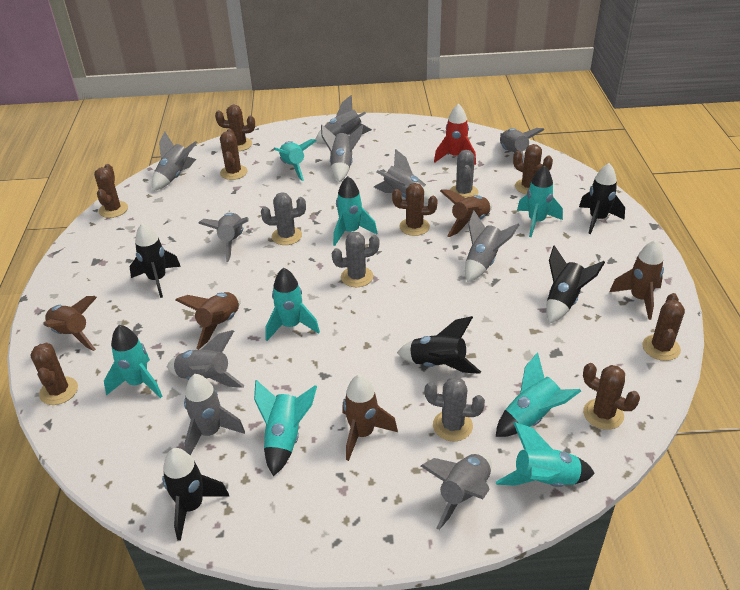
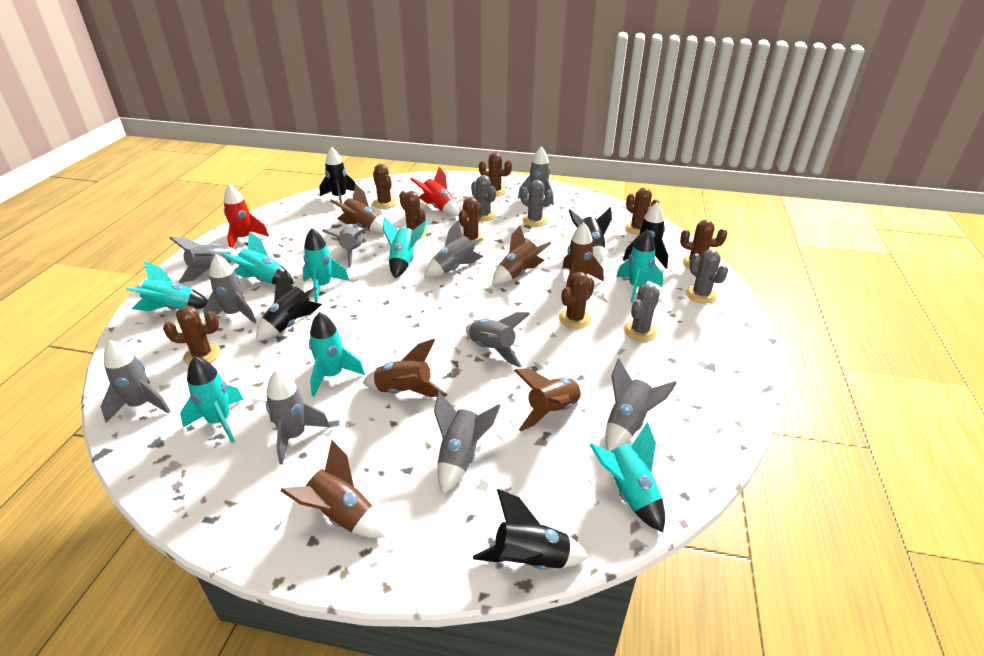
brown rocket: [43,296,97,351] [176,292,241,349] [342,374,398,461] [440,189,492,237] [610,240,664,320] = 5 -> [280,440,385,538] [330,184,384,233] [363,339,447,397] [492,225,552,284] [514,369,584,431] [562,223,604,287] = 6
red rocket: [434,104,476,165] = 1 -> [224,184,269,248] [411,167,459,216] = 2

